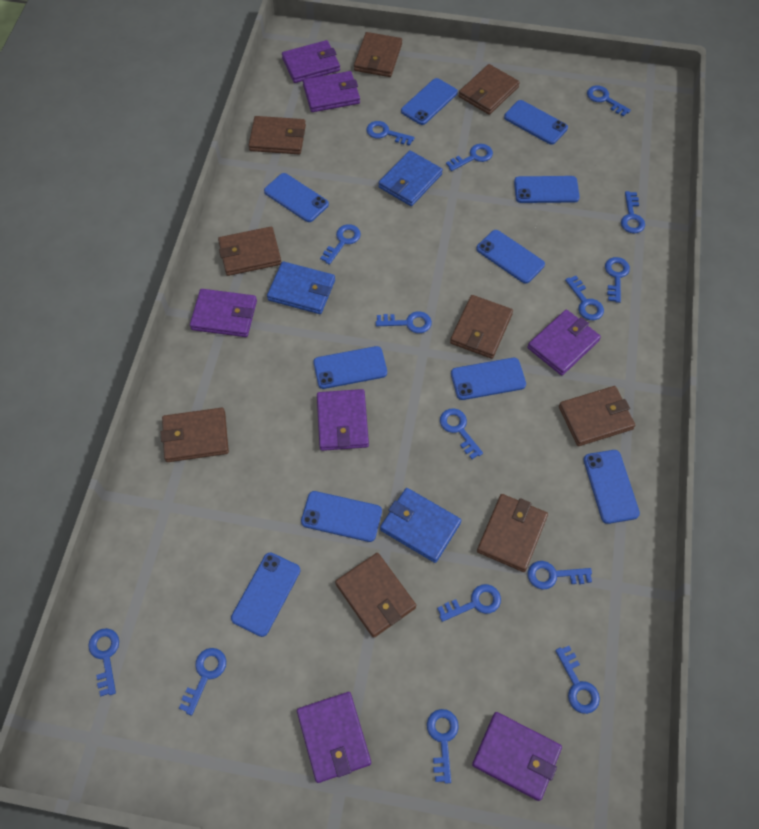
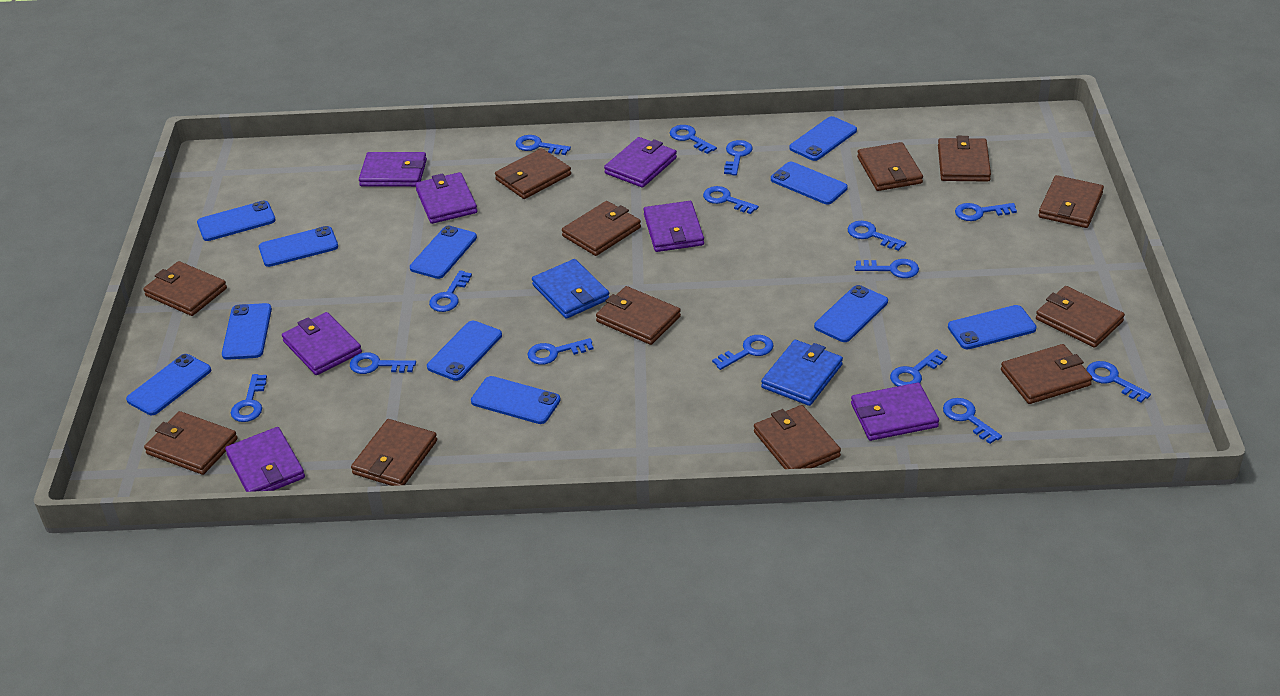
blue phone: [231,552,300,637] [264,173,329,222] [301,491,382,542] [313,346,387,389] [401,78,458,125] [451,358,526,400] [476,230,545,284] [504,100,568,145] [514,176,580,203] [584,450,640,524] = 10 -> [126,354,211,415] [197,201,276,241] [222,303,272,360] [259,226,338,267] [410,225,477,279] [427,321,502,381] [471,376,561,424] [771,162,848,204] [789,116,857,161] [814,285,888,342] [948,305,1037,349] = 11
blue wallet: [267,261,335,314] [378,150,443,206] [380,488,461,563] = 3 -> [532,259,609,319] [761,340,843,406] = 2
brown wallet: [161,408,229,462] [218,227,281,276] [248,116,306,154] [335,553,416,638] [354,32,402,77] [450,295,513,359] [459,64,520,115] [477,494,548,572] [559,386,635,446] = 9 -> [143,261,227,316] [144,411,237,475] [351,419,437,486] [495,148,571,199] [562,201,641,256] [596,286,681,345] [754,405,841,469] [857,142,923,191] [938,136,991,182] [1001,344,1093,404] [1036,286,1125,348] [1038,175,1104,228] = 12

